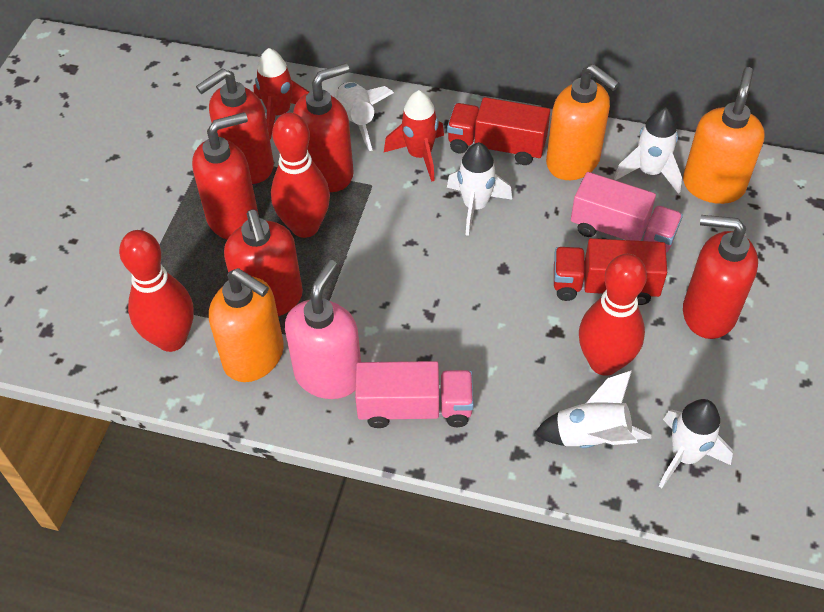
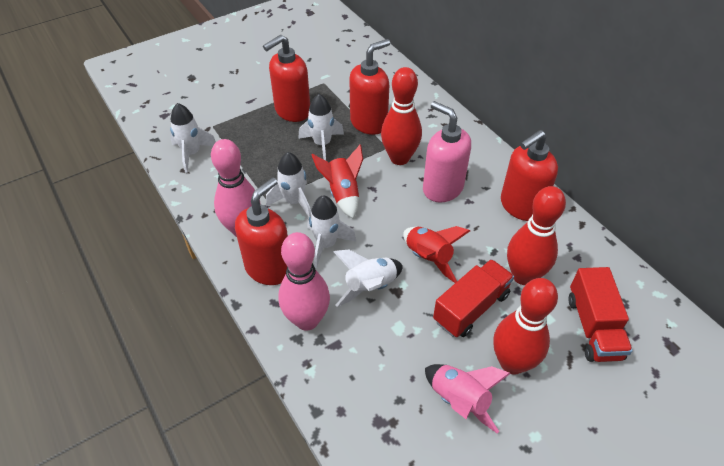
orange soap dispenser: [209,268,284,382] [546,64,619,180] [683,67,765,204] = 3 -> none = 0
pink bowling pin: none = 0 -> [211,139,261,237] [278,232,330,331] = 2
pink rocket: none = 0 -> [425,364,511,433] = 1
pink truck: [355,361,474,428] [571,172,683,253] = 2 -> none = 0
red soap dispenser: [192,112,259,240] [196,68,274,184] [224,210,303,316] [293,63,354,192] [683,215,758,339] = 5 -> [235,177,288,285] [263,34,310,122] [349,39,390,135] [501,130,558,221] = 4

